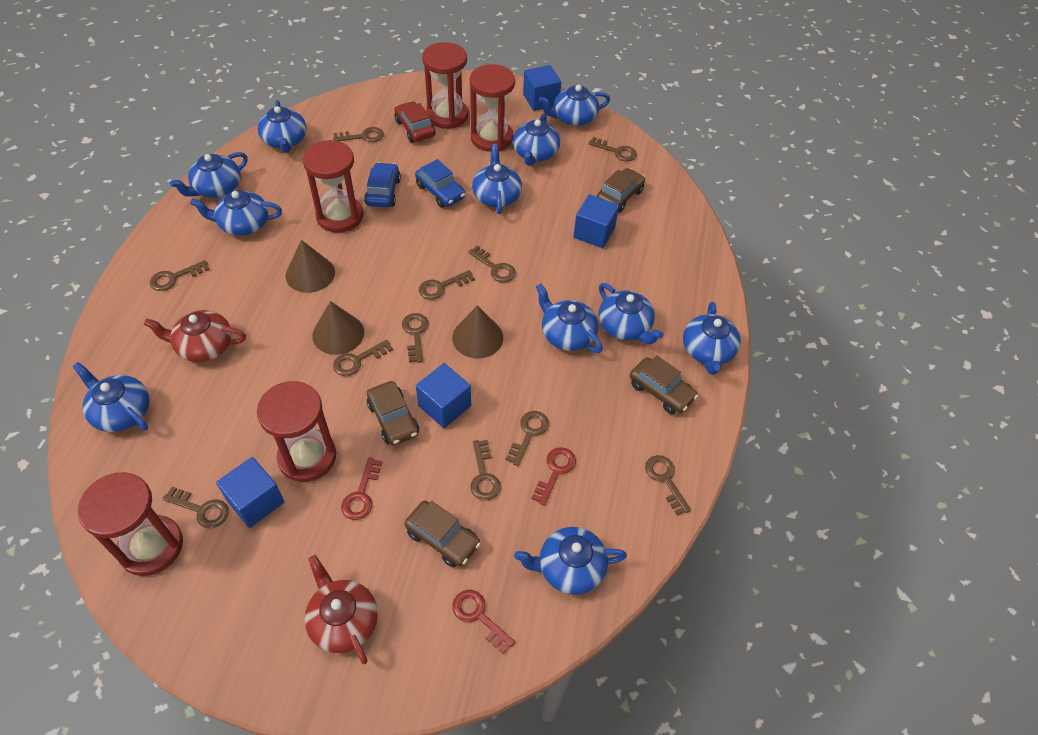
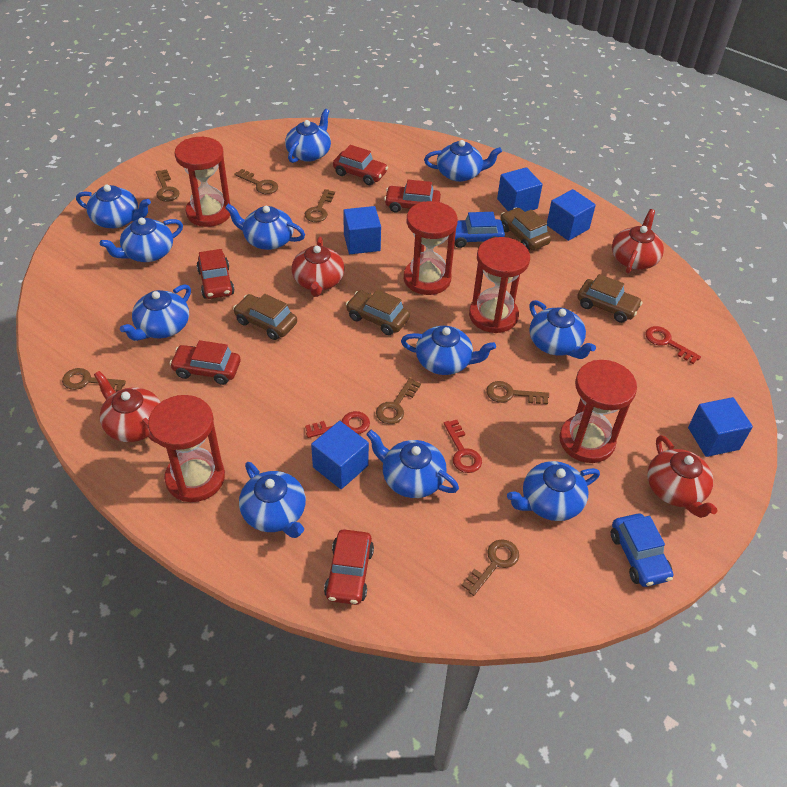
blue cube: [216,457,284,528] [416,363,471,428] [523,65,561,111] [573,194,619,248] = 4 -> [311,421,369,489] [343,206,381,254] [497,167,542,212] [547,189,596,241] [688,397,753,457] = 5
brown cone: [286,240,335,293] [312,301,364,355] [452,305,503,358] = 3 -> none = 0
brown key: [150,260,210,291] [162,487,229,528] [333,127,384,142] [333,340,393,376] [402,313,428,362] [419,270,475,300] [468,245,516,282] [471,440,501,500] [505,411,549,466] [588,137,637,162] [645,455,691,516] = 11 -> [62,368,126,392] [156,169,180,202] [234,169,278,194] [305,189,335,222] [376,378,421,424] [461,539,519,596] [486,381,549,405] = 7
red car: [394,101,436,143] = 1 -> [170,340,240,385] [197,249,235,299] [324,529,374,605] [333,145,388,185] [384,180,441,213] = 5
red teapot: [144,310,246,362] [304,555,378,664] = 2 -> [94,371,161,443] [292,237,345,297] [612,209,664,274] [647,435,718,518] = 4

